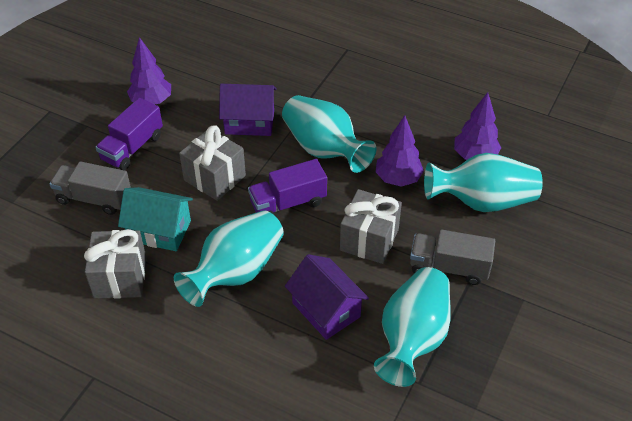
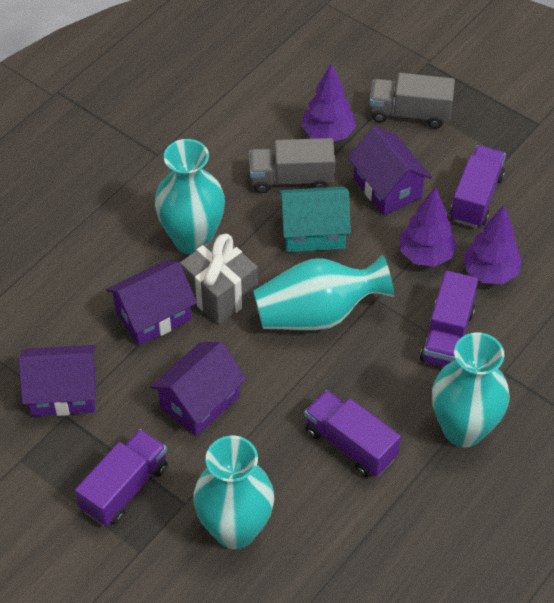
grey gift: [84,229,147,298] [179,125,246,201] [340,189,402,264] = 3 -> [180,234,258,325] = 1
purple house: [219,84,277,136] [285,254,369,340] = 2 -> [18,345,96,416] [106,260,197,346] [150,342,247,436] [348,126,432,216] = 4
purple truck: [96,98,163,170] [248,159,327,215] = 2 -> [75,429,168,526] [304,390,401,477] [420,270,478,367] [450,145,506,228] = 4

